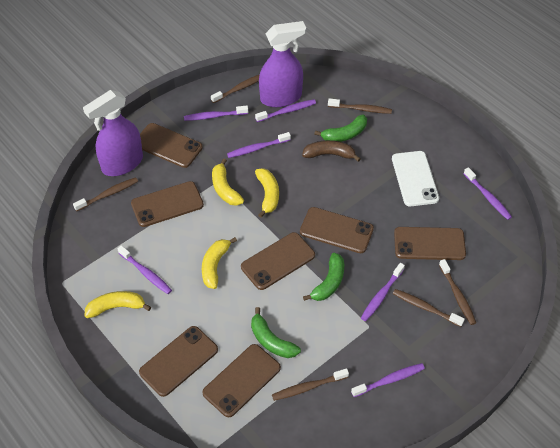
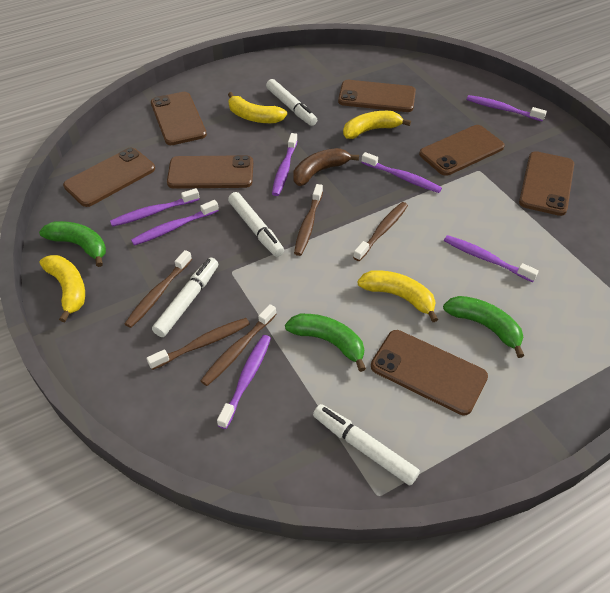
brown toothbrush: [73,177,138,211] [211,74,260,103] [272,368,349,401] [328,98,392,114] [393,289,465,327] [439,259,476,325] = 6 -> [125,250,192,328] [147,318,250,370] [201,304,277,386] [294,184,323,256] [353,202,408,261] = 5
purple spray bottle: [83,90,143,176] [259,21,306,107] = 2 -> none = 0
white marker: none = 0 -> [152,258,218,337] [228,192,284,257] [266,79,317,126] [313,404,420,485] = 4
white phone: [392,151,439,206] = 1 -> none = 0

